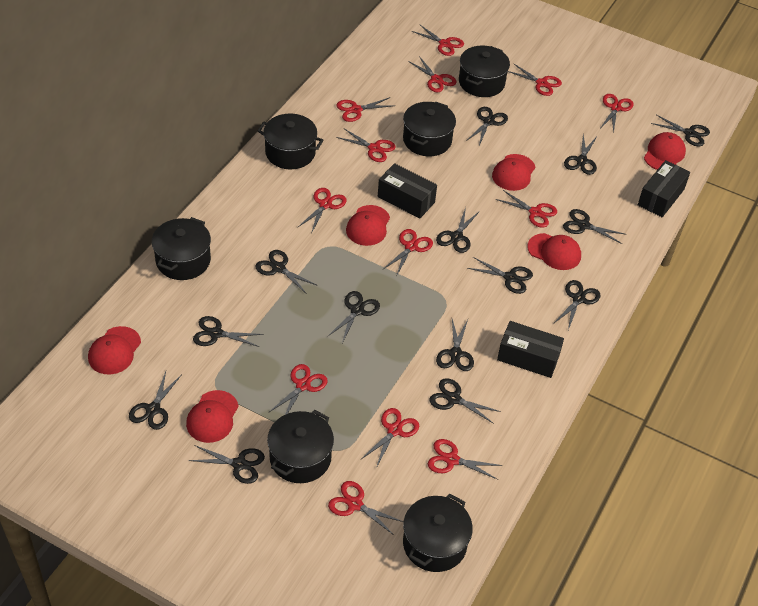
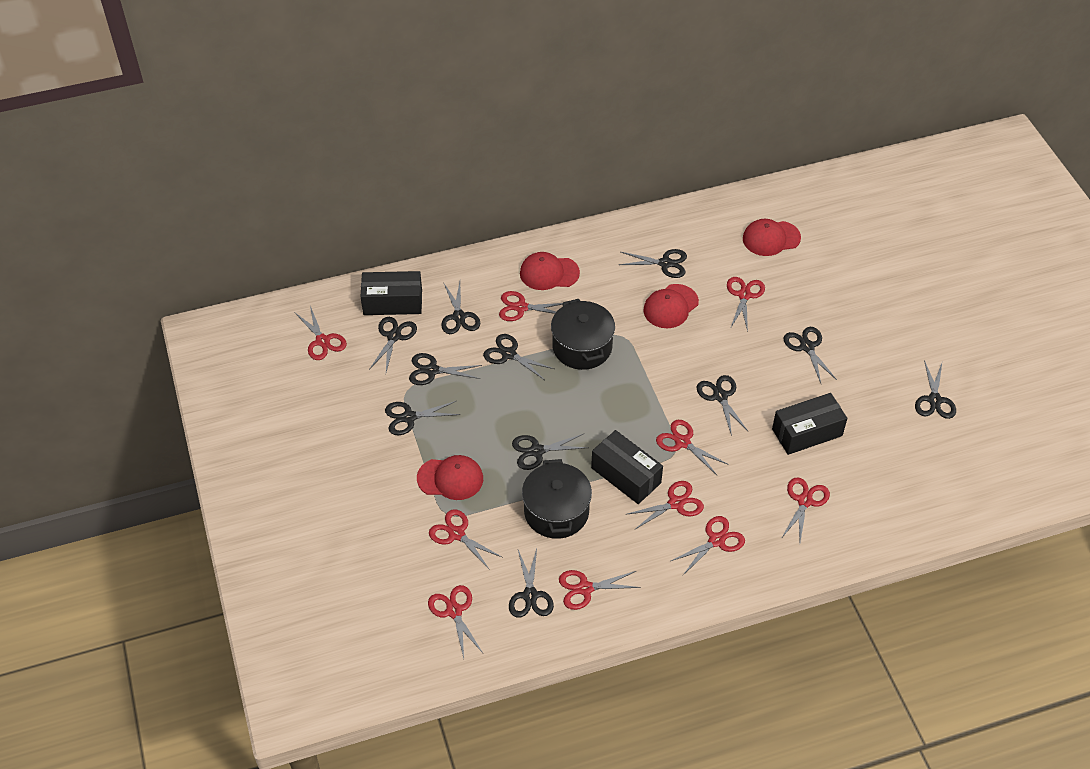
black pot: [152,217,211,280] [257,113,324,169] [267,410,334,483] [403,101,456,156] [403,494,473,572] [459,46,510,97] = 6 -> [522,459,592,539] [551,299,615,370] = 2
black scissors: [129,372,181,430] [188,445,265,484] [193,316,263,347] [255,250,316,294] [327,291,380,343] [429,378,501,424] [436,207,480,253] [436,319,474,371] [466,107,508,146] [467,257,533,294] [553,280,601,330] [563,209,627,244] [564,134,597,175] [651,115,710,147] = 14 -> [369,317,417,372] [385,401,460,435] [409,353,482,385] [441,282,480,334] [483,334,554,380] [509,549,554,618] [512,434,589,470] [619,249,687,278] [697,375,749,436] [783,327,837,383] [915,360,956,419] = 11
red cap: [88,326,141,374] [186,390,239,443] [346,205,390,246] [492,154,535,191] [527,233,581,270] [644,132,686,170] = 6 -> [417,455,483,500] [520,252,580,290] [643,284,699,328] [743,219,801,256] = 4
red scissors: [268,364,328,415] [298,188,347,232] [328,481,404,535] [336,97,392,122] [336,129,396,162] [361,408,419,468] [383,229,433,275] [408,56,457,92] [411,24,464,56] [428,439,502,480] [495,190,557,228] [508,63,562,96] [600,94,634,133] = 13 -> [294,306,347,360] [428,585,483,658] [429,509,503,570] [499,291,563,321] [559,570,641,610] [625,481,704,530] [656,420,729,475] [671,516,745,575] [727,277,765,332] [782,478,830,541] = 10

